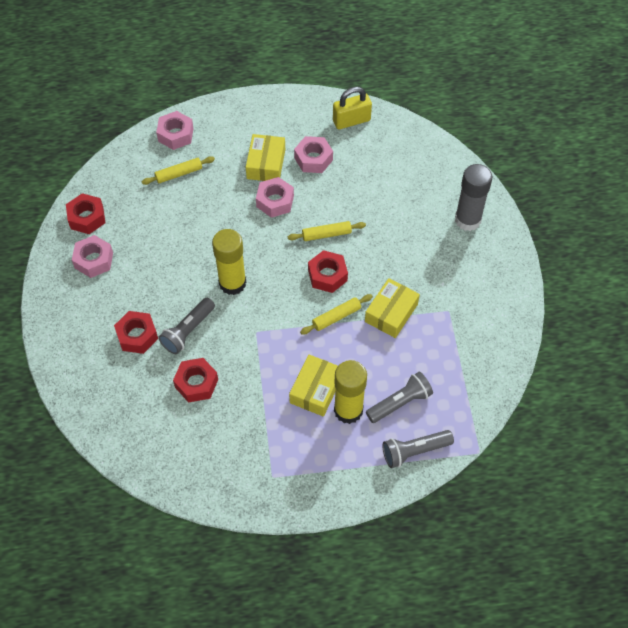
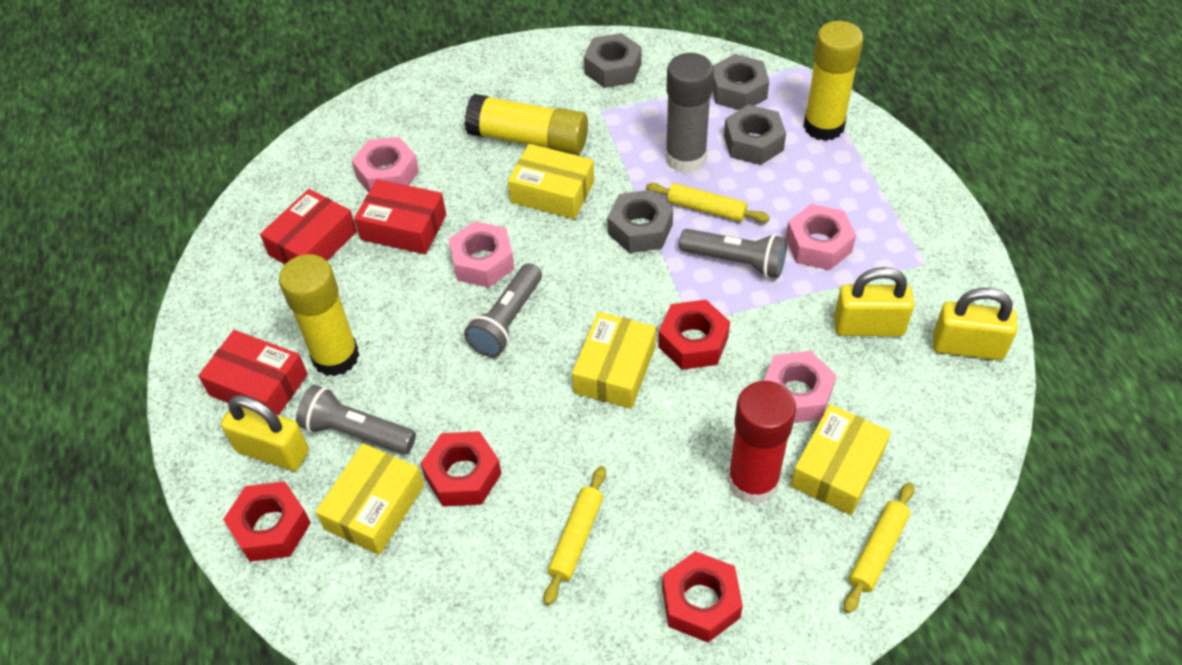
grey nut: none = 0 -> [584,33,642,88] [607,190,673,253] [712,54,769,110] [724,105,786,165] = 4
red box: none = 0 -> [198,330,308,415] [260,189,357,264] [354,179,446,254] = 3
red glue stick: none = 0 -> [727,381,796,505] = 1
yellow box: [246,134,285,181] [289,355,338,417] [365,278,420,338] = 3 -> [316,443,424,555] [508,144,594,219] [572,312,656,409] [791,404,891,515] = 4
yellow glue stick: [212,229,246,295] [334,360,367,424] = 2 -> [279,254,360,376] [465,94,588,155] [803,21,863,141] = 3
yellow padlock: [333,87,372,129] = 1 -> [221,395,309,471] [834,267,914,336] [933,288,1018,360] = 3

